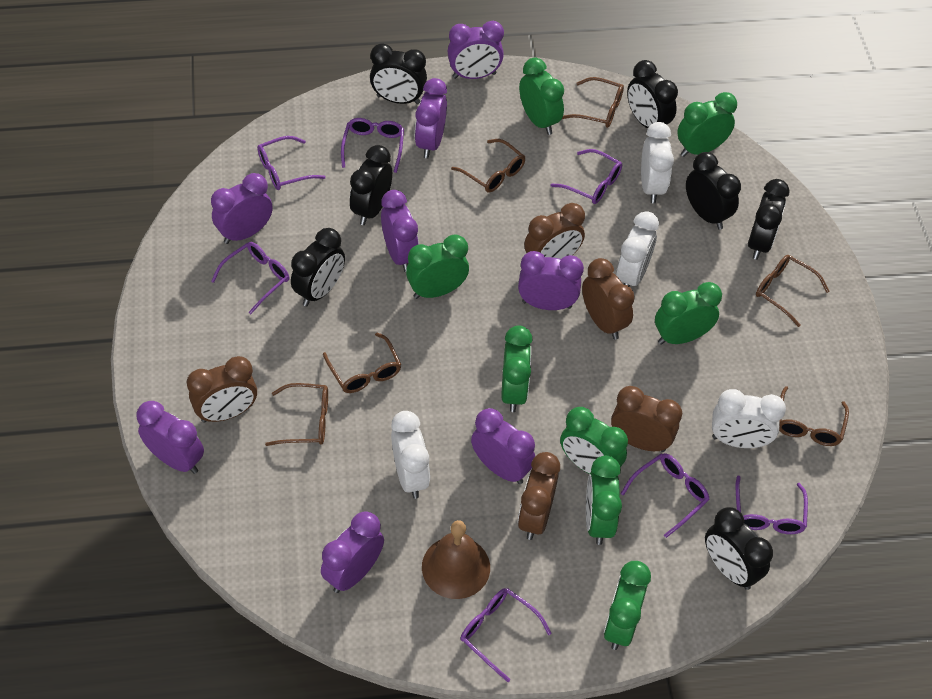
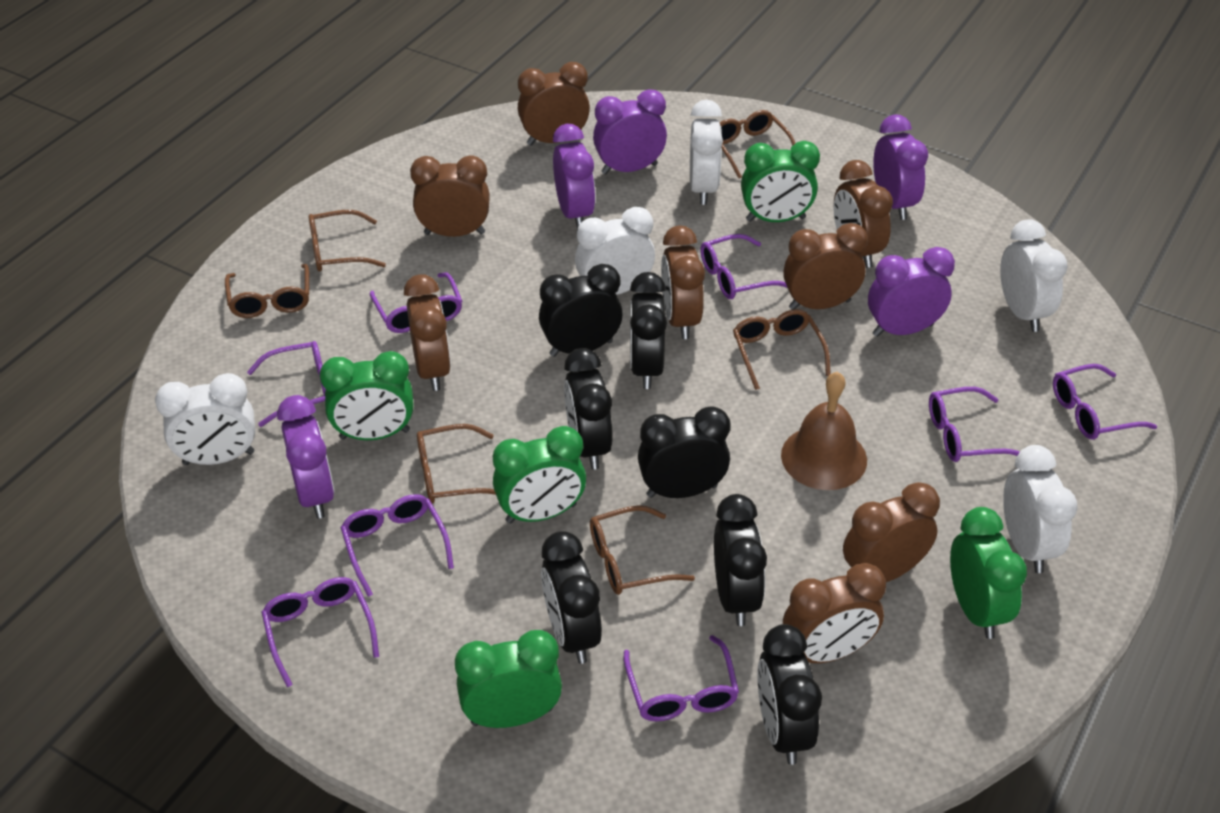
brown clock: [187,356,257,423] [518,452,560,540] [524,203,585,259] [582,258,635,340] [611,386,682,452] = 5 -> [404,274,451,391] [410,156,490,237] [518,62,590,146] [661,226,705,339] [783,223,868,310] [783,563,886,663] [834,160,893,268] [843,482,940,582] = 8
green clock: [406,234,469,299] [501,325,533,412] [519,58,564,135] [560,407,628,474] [586,455,622,545] [604,561,651,650] [655,282,722,345] [677,92,737,157] = 8 -> [320,351,413,440] [455,630,562,728] [493,426,586,524] [741,141,820,222] [950,507,1027,639] = 5
purple clock: [136,401,204,474] [211,173,272,244] [321,511,384,593] [381,190,419,272] [415,78,447,158] [447,21,504,79] [471,408,535,484] [518,251,584,310] = 8 -> [277,395,334,519] [553,124,596,229] [593,89,667,175] [868,247,955,337] [873,114,928,220] = 5
purple glasses: [211,242,289,314] [257,136,326,190] [341,118,404,173] [461,588,552,682] [551,149,622,204] [620,453,710,538] [736,476,808,534] = 7 -> [247,341,326,427] [261,577,379,687] [341,494,454,597] [370,272,462,333] [623,635,739,721] [700,234,787,299] [929,387,1020,462] [1053,364,1157,440] = 8
white clock: [391,411,430,499] [616,211,659,286] [641,122,674,203] [712,389,786,448] = 4 -> [155,373,255,465] [575,207,655,295] [690,100,723,205] [1000,219,1068,332] [1003,445,1077,573] = 5

